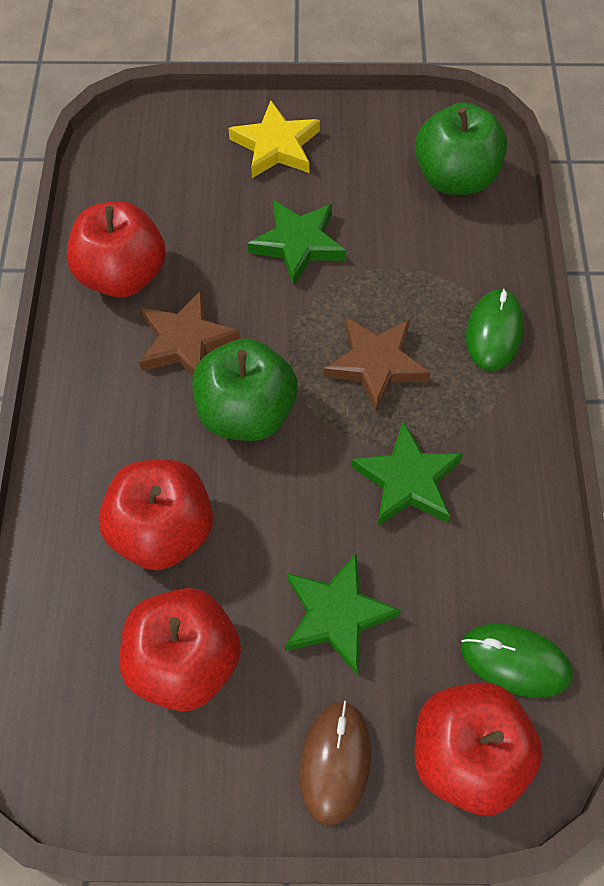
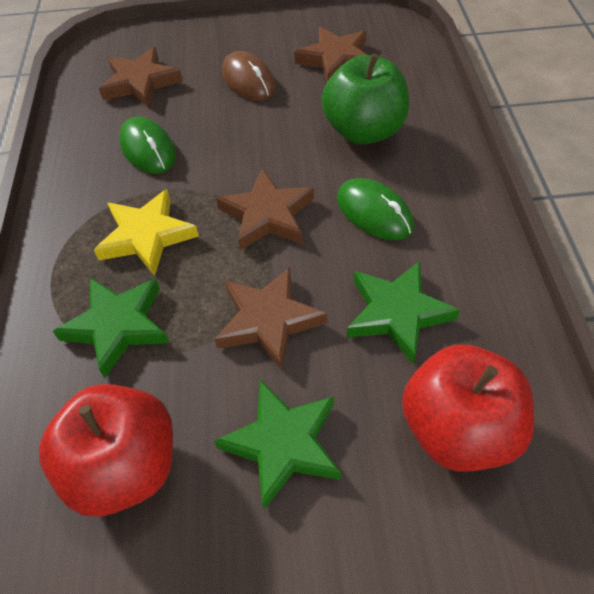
brown star: [139,290,240,376] [323,317,431,413] = 2 -> [99,47,183,108] [215,267,327,371] [216,168,314,250] [294,27,367,82] = 4
green apple: [192,338,297,441] [415,102,507,195] = 2 -> [321,54,409,145] = 1
red apple: [67,201,166,297] [98,460,213,570] [119,588,241,711] [414,682,543,815] = 4 -> [39,384,173,517] [402,344,534,472] = 2

